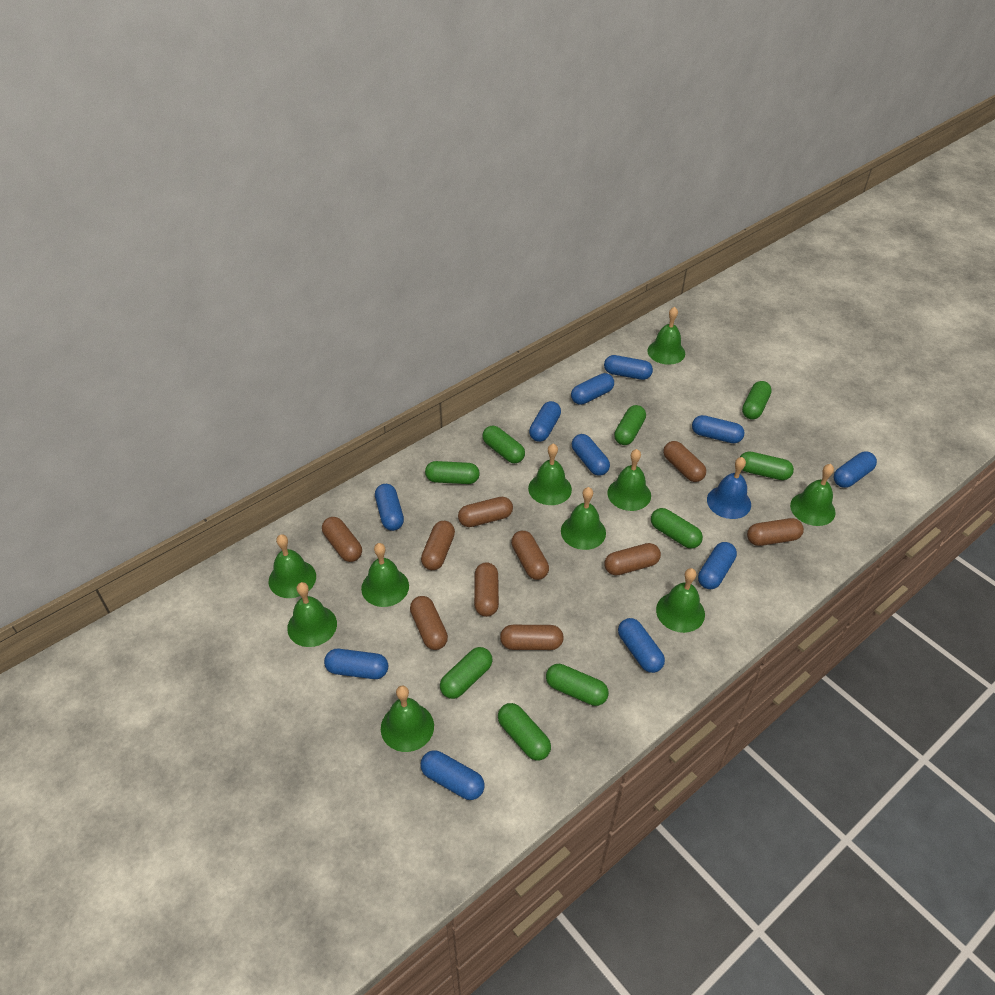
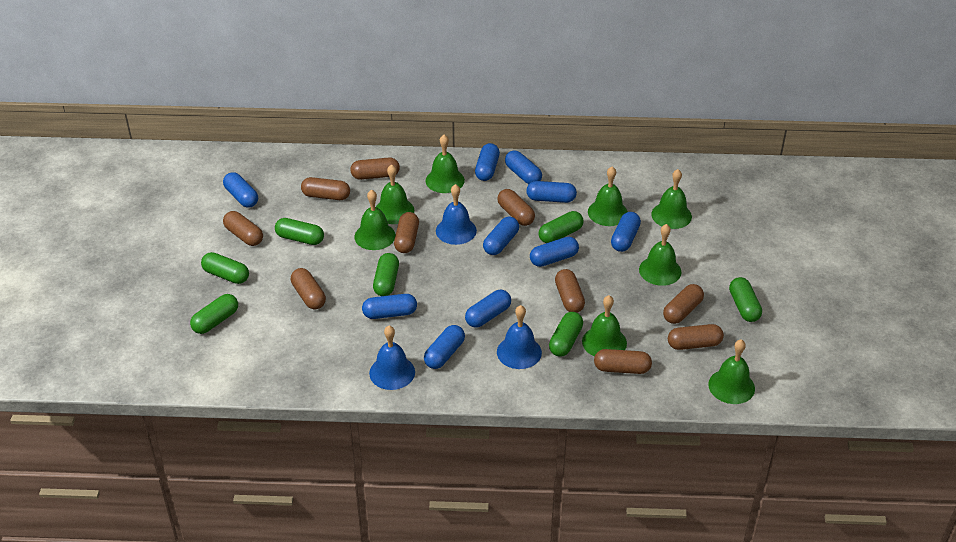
blue bell: [707,457,751,519] = 1 -> [369,326,415,390] [436,184,477,245] [497,305,542,369] = 3
blue capsule: [324,649,388,679] [375,484,404,531] [420,750,485,800] [529,401,561,442] [571,373,614,405] [572,434,610,476] [604,355,653,380] [618,618,665,673] [692,415,745,443] [698,542,737,589] [834,451,877,488] = 11 -> [223,172,258,208] [362,294,417,319] [424,325,465,369] [465,290,511,328] [475,143,500,181] [483,217,519,255] [505,150,542,184] [526,181,577,203] [530,237,579,267] [611,212,641,252] = 10
green bell: [269,534,316,598] [287,582,337,647] [361,543,409,607] [381,685,434,752] [528,444,572,505] [561,487,606,550] [607,449,651,511] [647,307,685,365] [656,568,705,633] [790,464,836,526] = 10 -> [354,190,395,250] [376,164,414,224] [426,135,465,193] [582,295,627,357] [588,166,628,226] [639,224,682,286] [651,169,692,229] [708,339,755,404] = 8
green capsule: [425,461,480,484] [440,647,492,699] [482,426,525,463] [498,703,551,760] [546,664,609,706] [614,405,646,445] [651,508,703,549] [740,451,794,480] [742,381,772,420] = 9 -> [190,294,238,334] [201,252,249,284] [275,218,324,245] [373,253,399,296] [538,211,583,243] [549,312,583,357] [729,277,762,322] = 7

